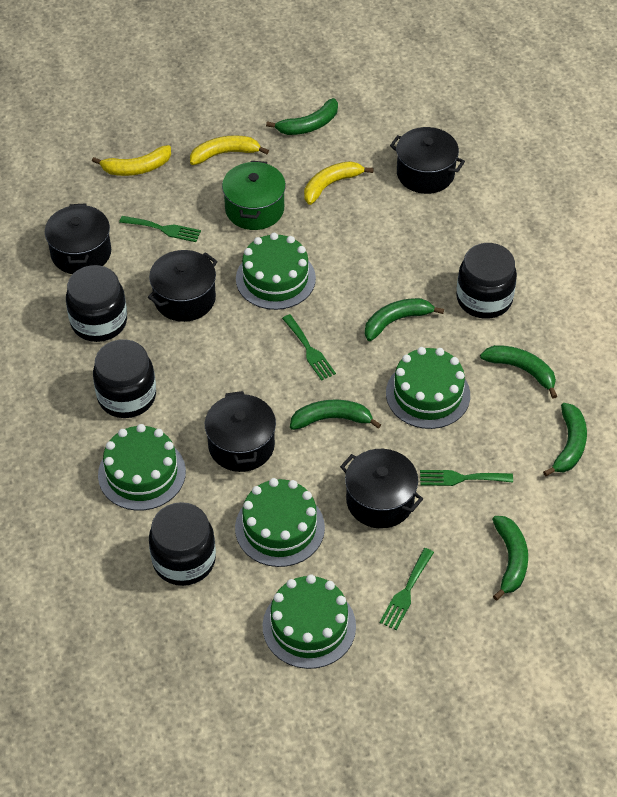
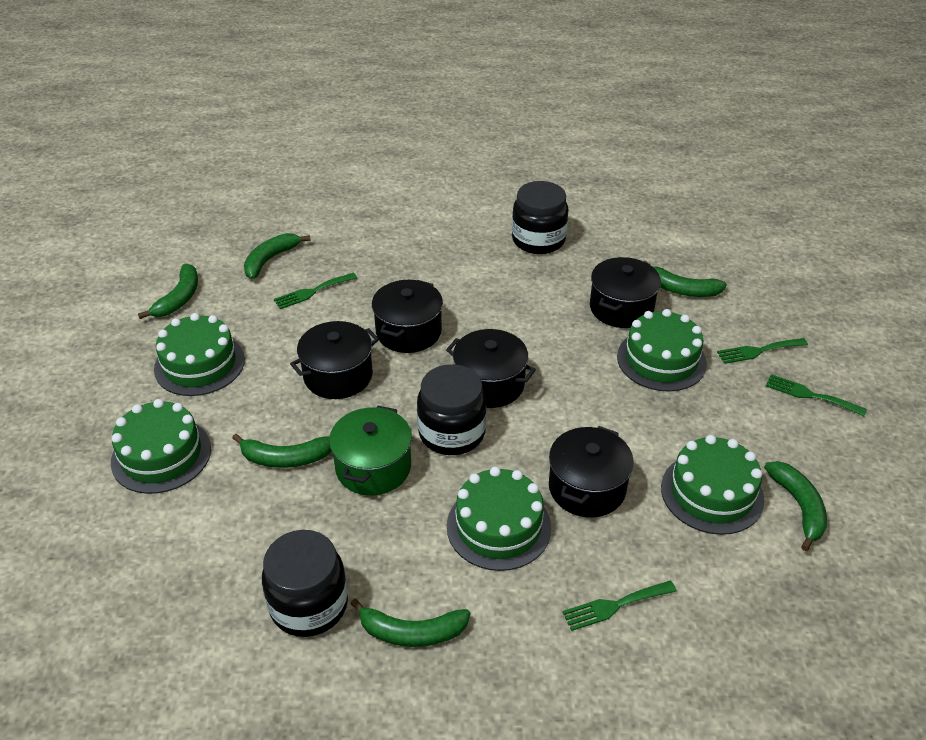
black jar: [66,265,127,342] [93,339,156,418] [149,502,216,586] [456,243,517,319] = 4 -> [262,530,348,637] [417,364,487,455] [512,181,569,254] = 3
yellow banana: [92,145,171,176] [190,135,269,165] [304,161,374,205] = 3 -> none = 0

